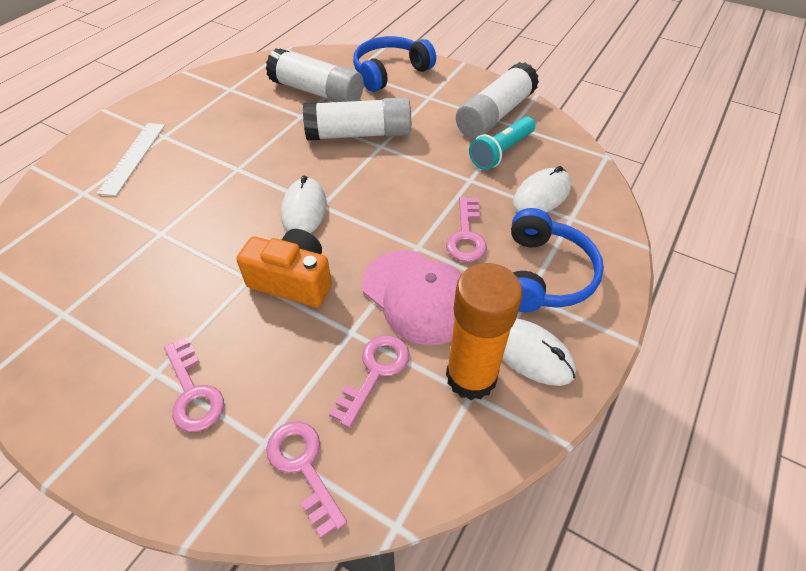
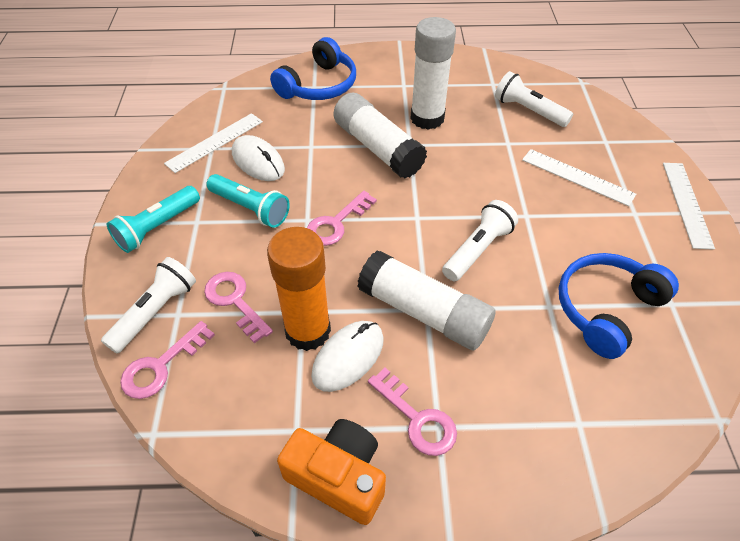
pink cap: [362,250,462,345] = 1 -> none = 0
turquoise flashlight: [469,116,536,170] = 1 -> [107,186,200,253] [207,174,290,228] = 2
white flashlight: none = 0 -> [101,257,196,353] [442,200,518,281] [495,71,573,127] = 3
white mouse: [281,176,326,234] [502,318,576,386] [513,166,571,212] = 3 -> [232,135,285,181] [311,321,384,392] = 2
white ruler: [97,123,165,196] = 1 -> [164,113,263,173] [522,149,636,206] [663,163,715,250] = 3

